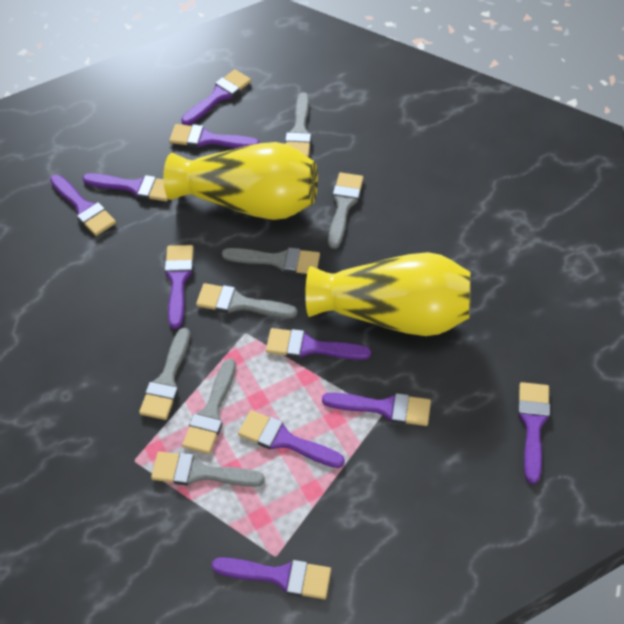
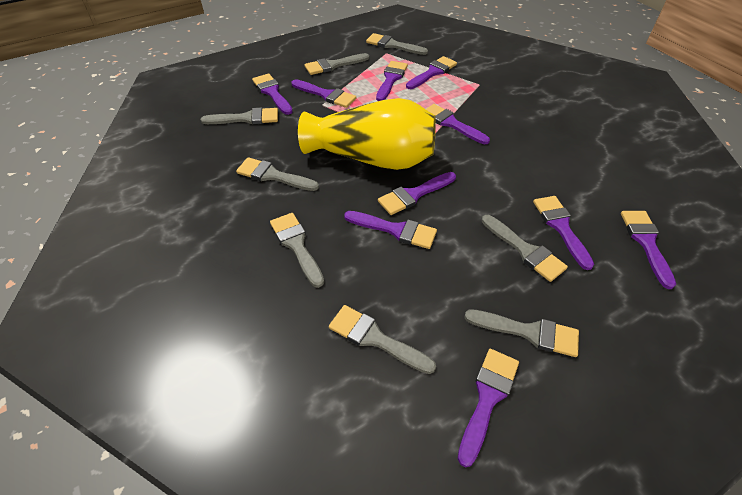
grey brush: [139,328,190,420] [151,452,265,487] [182,358,236,454] [196,283,297,318] [222,247,320,274] [285,92,311,157] [328,173,364,249] = 7 -> [201,107,278,124] [236,157,319,191] [270,213,324,288] [304,53,369,75] [329,305,436,374] [366,33,428,55] [464,309,579,357] [482,215,568,282] = 8
yellow vase: [163,142,318,220] [305,252,471,336] = 2 -> [298,98,436,170] = 1

